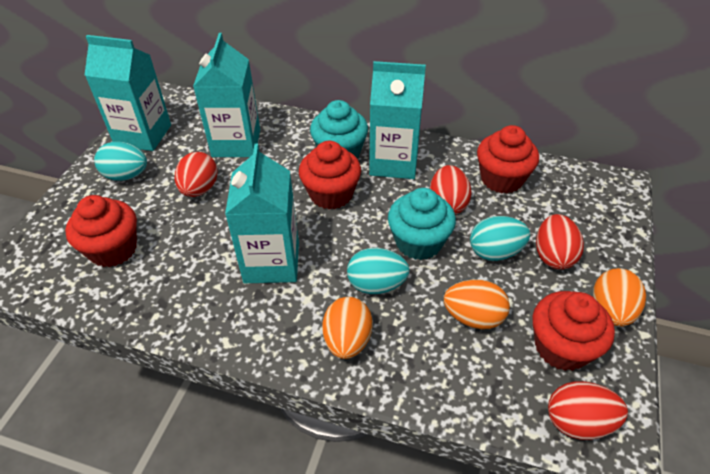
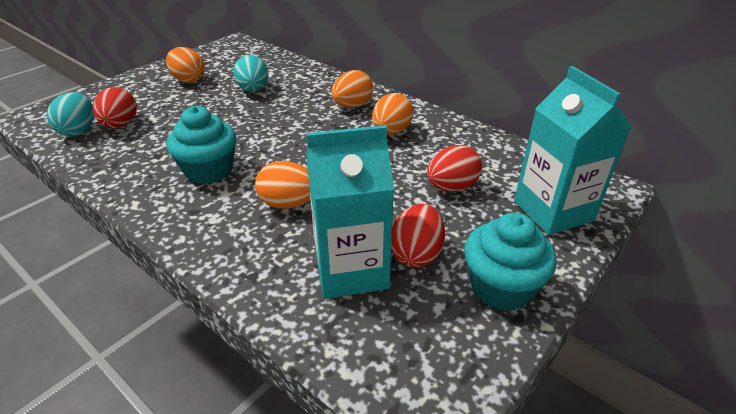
orange egg: [322,297,373,359] [444,280,510,329] [593,268,646,327] = 3 -> [166,47,205,83] [255,161,310,209] [332,70,373,108] [372,93,414,134] = 4
red cupcake: [65,195,137,267] [299,141,361,209] [477,125,539,193] [533,291,615,371] = 4 -> none = 0
red egg: [175,152,218,197] [430,165,472,215] [536,214,584,270] [548,381,628,440] = 4 -> [93,87,137,128] [391,204,445,267] [427,145,482,192] = 3
turquoise carton: [85,35,171,151] [193,33,260,157] [225,144,299,283] [369,61,426,179] = 4 -> [306,125,394,299] [514,66,632,235] = 2
turquoise egg: [94,142,147,181] [347,248,410,294] [470,216,530,261] = 3 -> [47,92,94,137] [233,55,268,91] = 2

